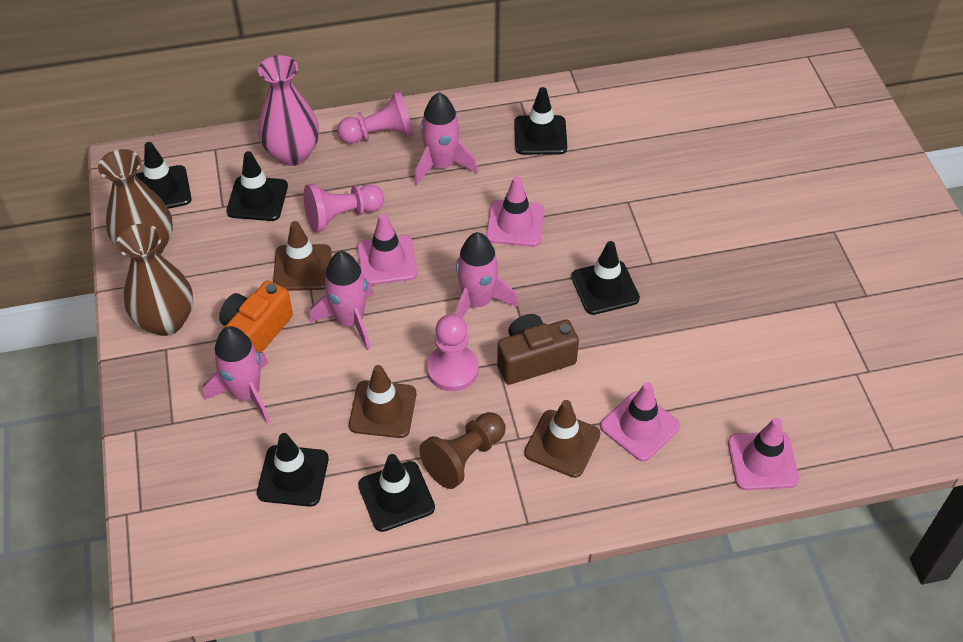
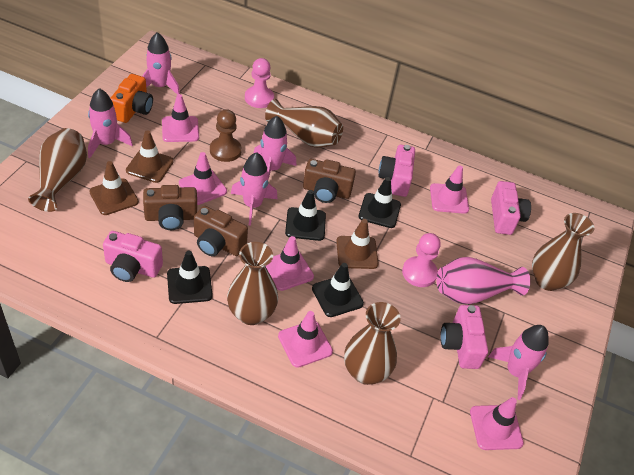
black traffic cone: [136,142,192,209] [226,151,288,221] [257,433,329,507] [358,454,435,532] [514,87,567,155] [571,241,640,315] = 6 -> [167,251,213,304] [285,190,326,241] [312,263,364,317] [358,177,401,228] = 4
brown camera: [497,314,579,385] = 1 -> [143,185,197,230] [194,206,248,256] [303,159,356,203] = 3
brown vase: [98,149,173,255] [116,224,193,336] = 2 -> [28,128,87,212] [227,242,278,325] [265,99,343,148] [344,302,401,385] [532,213,594,291] = 5
pink camera: none = 0 -> [103,231,163,282] [378,145,415,197] [440,305,488,369] [491,181,531,235] = 4
pink pawn: [304,184,384,232] [337,91,414,144] [427,314,479,391] = 3 -> [245,58,274,108] [402,233,441,287] = 2
pink rocket: [203,326,270,424] [310,251,374,350] [414,92,478,186] [454,232,518,318] = 4 -> [88,88,133,158] [142,32,180,95] [231,152,278,226] [254,116,297,180] [488,325,549,400] = 5
pink traffic cone: [357,214,418,285] [486,176,544,247] [600,382,680,461] [728,418,799,490] = 4 -> [162,94,199,142] [179,152,227,205] [266,236,314,291] [278,311,333,368] [430,165,469,214] [470,397,524,450] = 6

